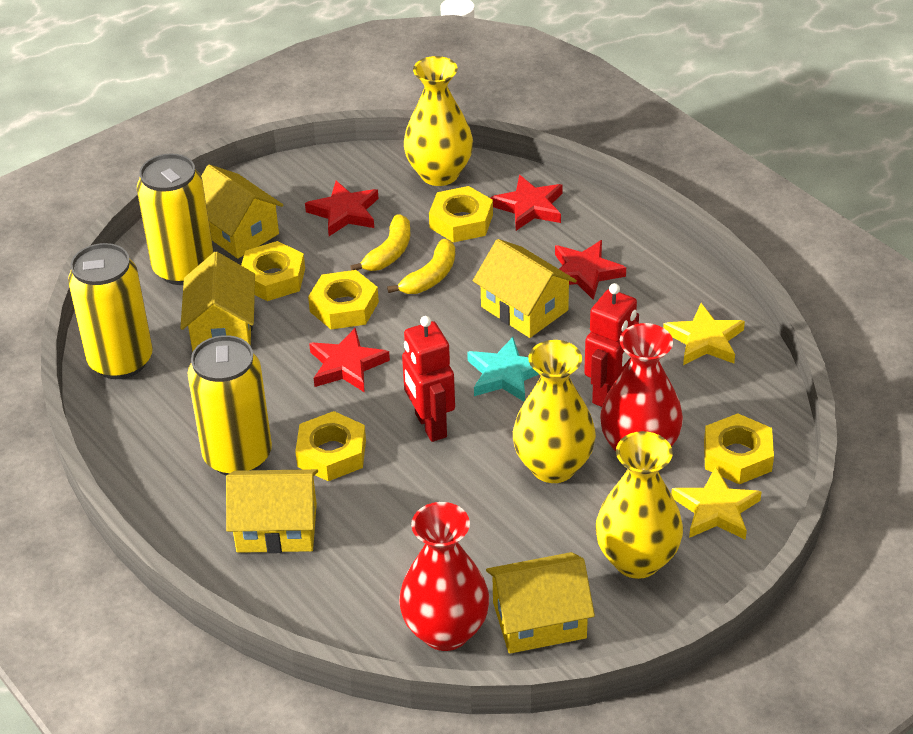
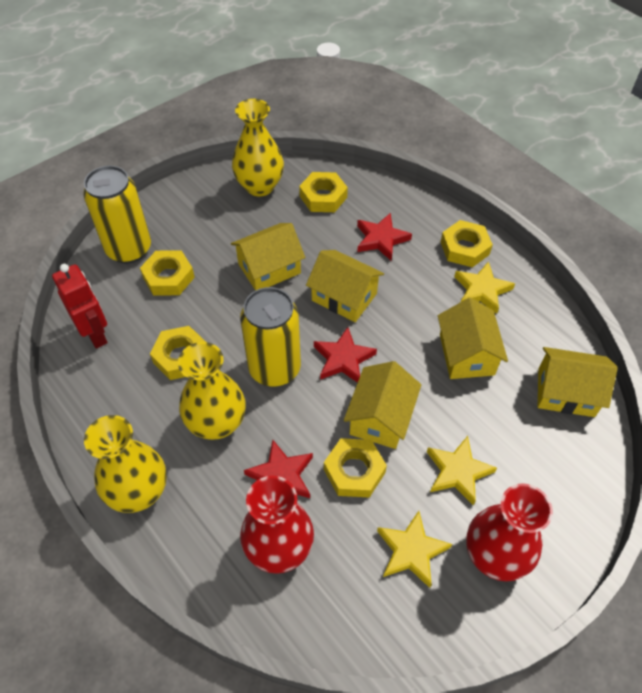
red robot: [402,316,455,442] [584,283,639,407] = 2 -> [52,264,108,349] = 1
red star: [305,181,379,236] [309,328,390,392] [490,175,563,231] [555,240,626,300] = 4 -> [244,440,313,498] [314,327,377,383] [357,213,412,261] = 3
turquoise star: [467,337,539,402] = 1 -> none = 0
yellow banana: [350,215,410,271] [387,239,455,294] = 2 -> none = 0
yellow can: [68,243,153,379] [137,154,214,285] [187,335,272,475] = 3 -> [83,166,151,264] [240,287,301,387] = 2
yellow star: [663,303,745,365] [671,466,762,540] = 2 -> [377,511,452,588] [427,436,497,506] [454,261,515,314] = 3

